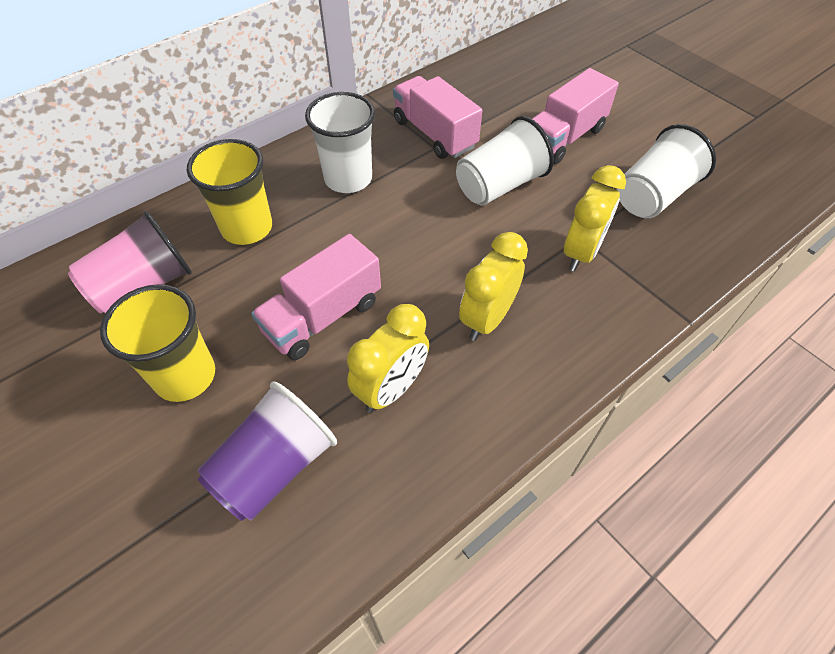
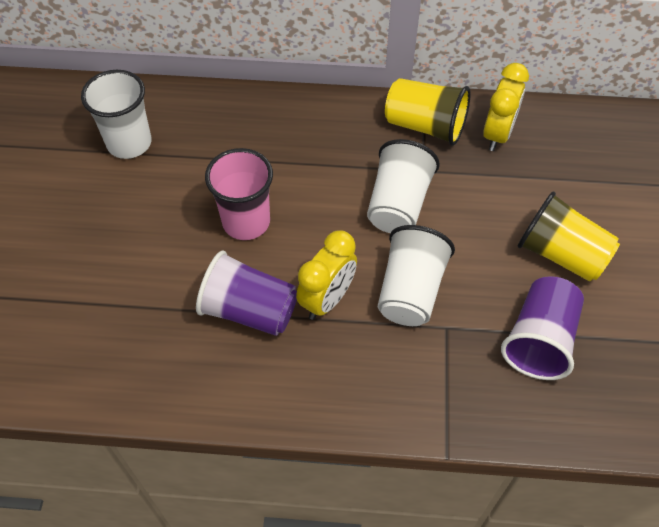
pink truck: [251,234,381,360] [393,76,482,159] [532,68,619,164] = 3 -> none = 0
purple cup: [198,382,337,521] = 1 -> [196,250,297,336] [501,277,584,380] = 2
yellow clock: [347,304,429,413] [459,232,528,341] [564,165,626,271] = 3 -> [296,231,357,320] [483,63,529,151] = 2

